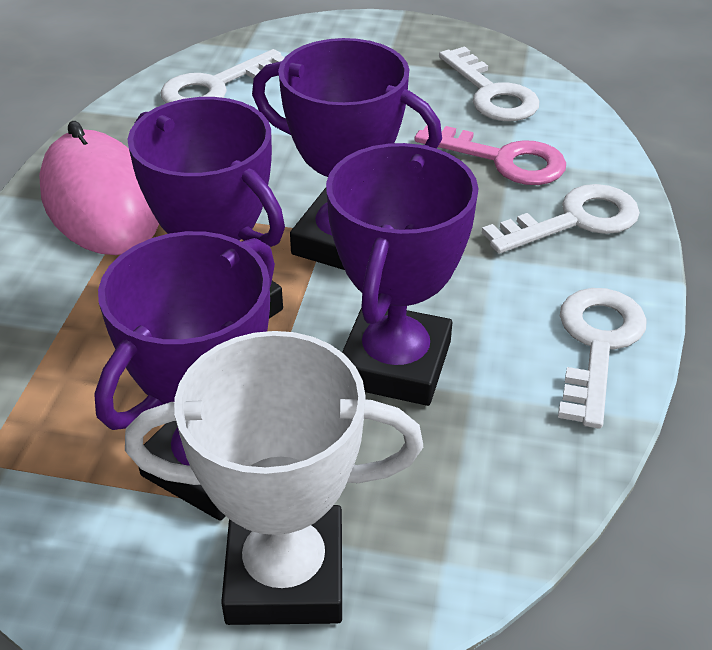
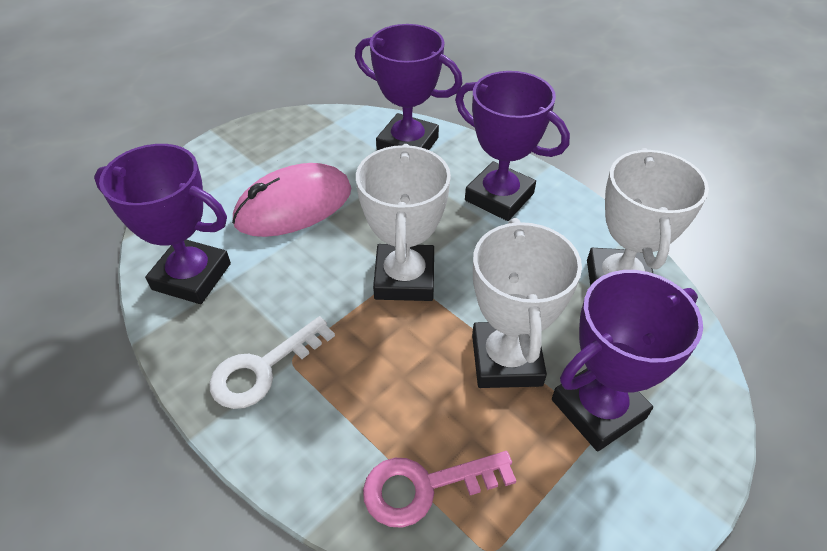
white key: [160,49,285,103] [439,46,539,121] [482,184,640,254] [558,288,647,429] = 4 -> [209,316,335,409] = 1
white trophy: [125,331,423,625] = 1 -> [356,144,451,301] [472,218,582,388] [587,148,709,286] = 3

